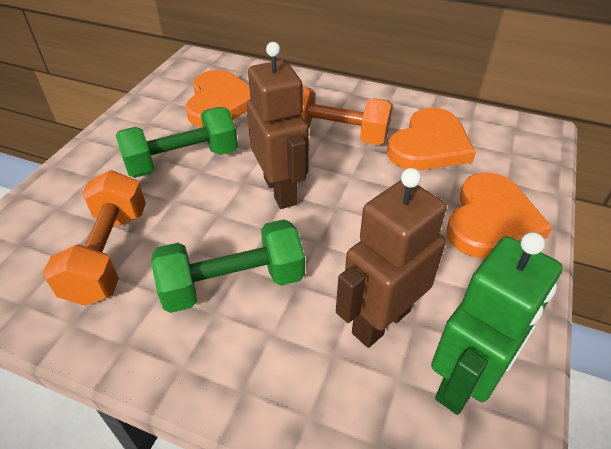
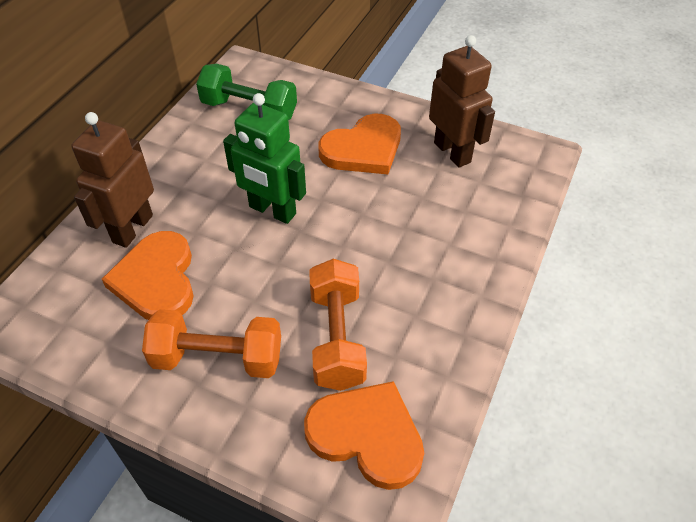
green dumbbell: [116,107,238,178] [151,219,305,313] = 2 -> [196,64,297,120] = 1

